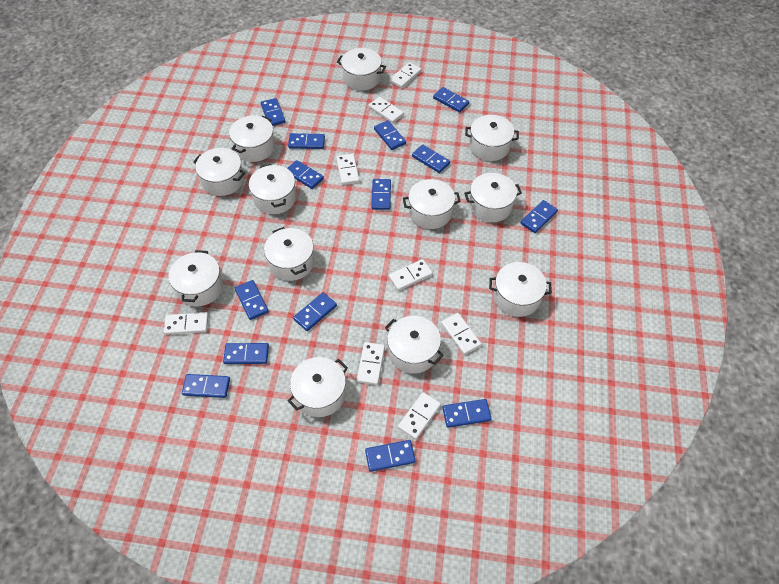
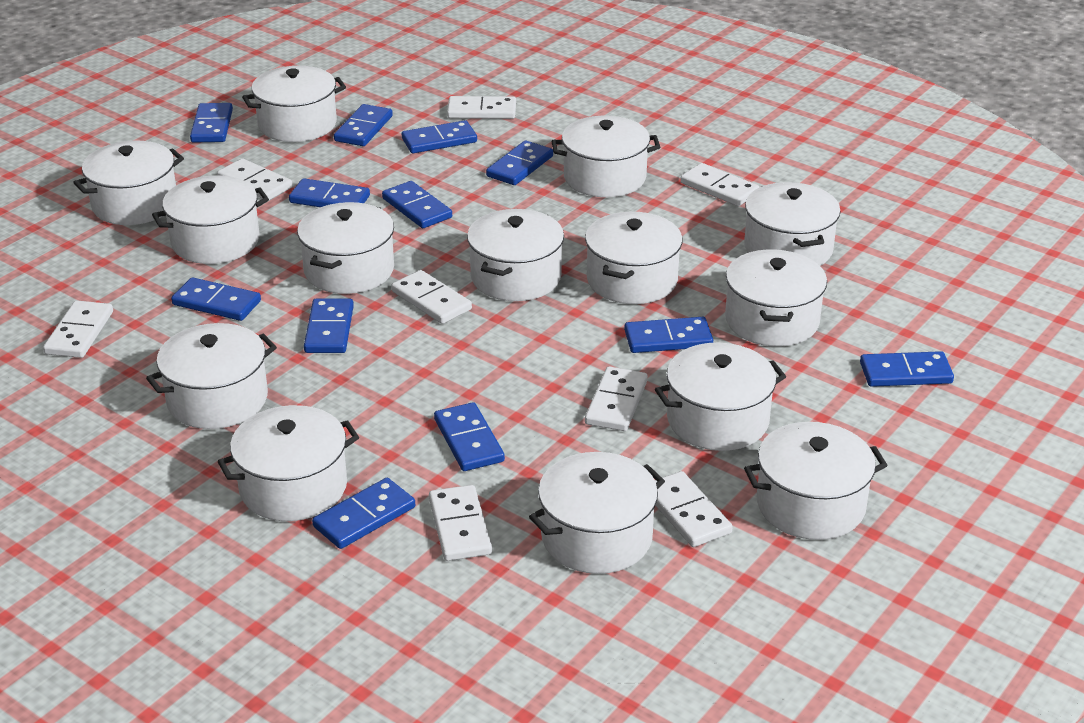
blue domino: [182,374,230,398] [223,343,269,364] [235,280,269,320] [261,98,285,126] [287,160,324,189] [288,133,325,149] [293,292,337,331] [365,440,416,472] [371,179,391,210] [374,120,406,150] [412,144,450,173] [433,87,469,113] [442,399,492,428] [521,200,558,233] = 14 -> [171,277,261,321] [190,103,233,143] [289,178,370,207] [304,299,354,353] [312,478,415,549] [334,104,393,146] [382,181,452,228] [402,120,477,153] [434,402,505,471] [486,140,553,185] [624,317,713,353] [860,351,954,387] = 12
white pot: [169,250,223,306] [193,148,245,196] [229,116,275,162] [249,164,296,214] [264,227,314,281] [288,357,348,417] [337,48,386,91] [385,316,444,373] [403,179,461,229] [464,173,522,222] [465,115,519,161] [489,262,552,317] = 12 -> [73,141,184,225] [146,323,277,429] [152,175,269,264] [218,405,359,521] [242,66,346,142] [297,202,394,294] [467,209,564,301] [529,452,665,574] [551,116,660,197] [585,212,682,304] [655,343,786,451] [725,250,827,346] [744,182,841,266] [744,422,888,540] = 14

